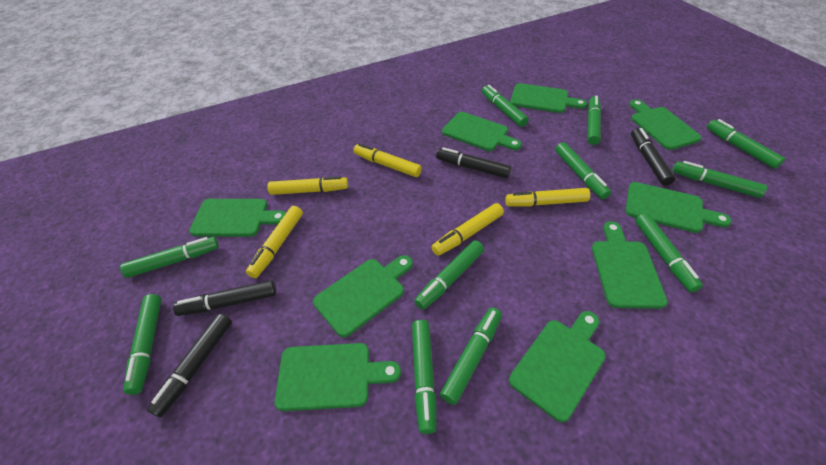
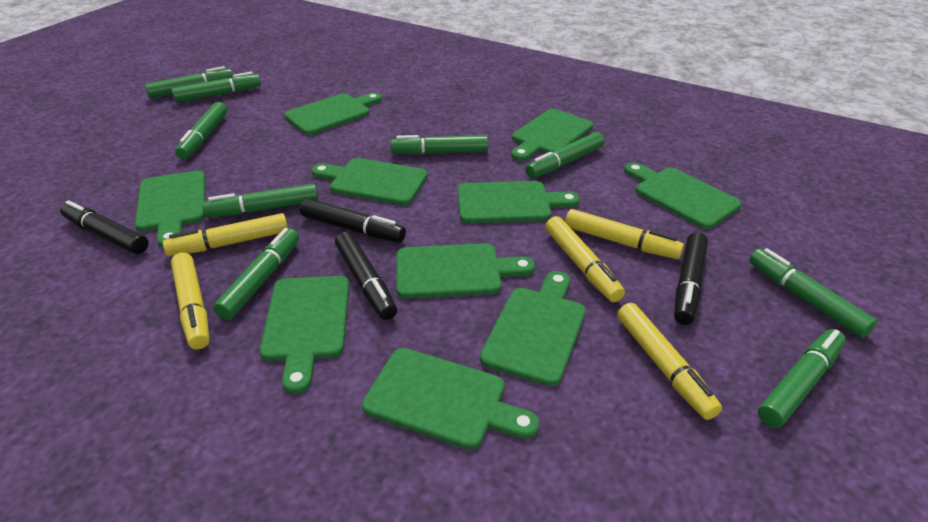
green cutting board: [189,199,286,237] [274,343,401,411] [313,255,413,338] [442,112,522,151] [509,311,606,422] [510,83,587,113] [592,221,668,309] [626,182,732,233] [629,99,702,150] = 9 -> [135,171,205,247] [260,276,350,394] [284,92,382,135] [311,158,428,205] [362,348,539,450] [396,243,535,299] [458,181,580,223] [480,271,586,386] [511,109,593,161] [624,162,741,229] = 10
green marker: [120,237,219,278] [123,294,162,395] [412,320,436,434] [414,240,484,310] [440,308,502,405] [482,85,529,127] [555,142,611,199] [588,96,601,145] [635,213,703,293] [672,161,767,198] [707,119,785,169] = 11 -> [145,66,233,98] [171,72,261,103] [175,102,227,159] [202,184,318,217] [213,228,299,320] [390,135,488,155] [525,132,605,178] [749,248,877,338] [758,329,846,428] = 9

